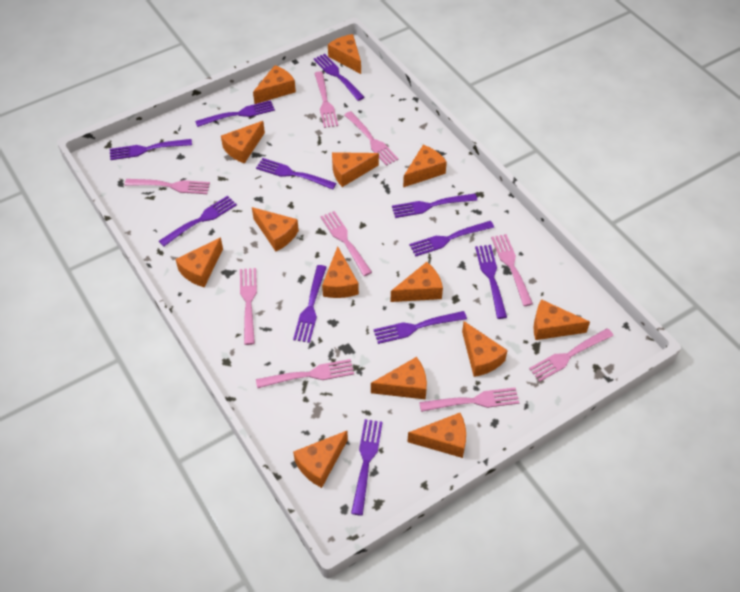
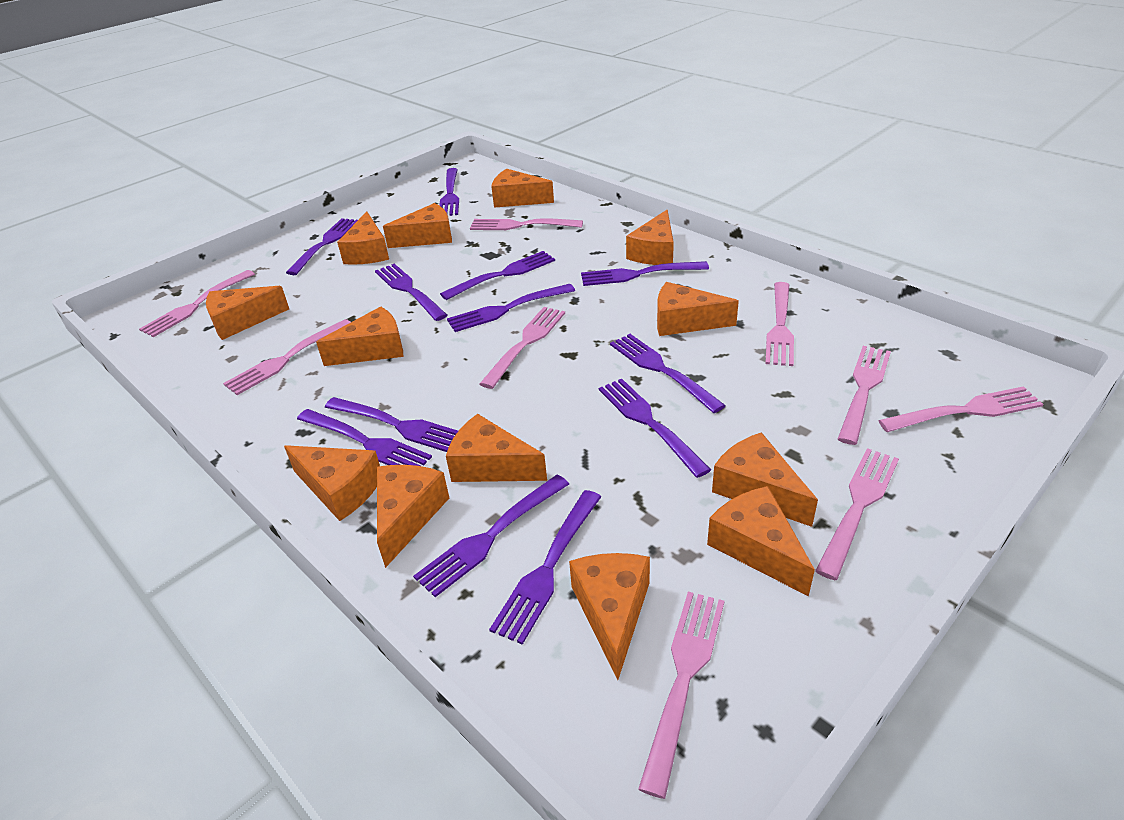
orange cheese: [175,237,223,287] [221,121,265,164] [252,207,299,251] [253,65,296,104] [293,431,348,488] [322,246,359,298] [328,34,361,74] [332,152,379,187] [371,357,427,400] [391,262,443,302] [403,145,447,187] [407,413,466,458] [462,321,508,377] [534,299,590,340] = 14 -> [206,286,289,340] [284,445,380,521] [316,306,403,366] [337,211,389,265] [377,465,449,568] [383,203,452,248] [446,414,547,482] [491,169,554,208] [569,553,650,680] [626,210,674,265] [657,282,739,336] [707,486,815,597] [712,432,818,527] = 13
purple fork: [110,139,192,160] [159,196,237,247] [195,100,275,127] [256,158,336,189] [293,265,327,343] [313,54,364,101] [351,419,383,516] [373,311,467,344] [392,194,477,218] [409,221,494,256] [475,245,507,319] = 11 -> [286,218,358,275] [297,409,432,466] [325,397,458,452] [375,264,448,321] [413,475,569,597] [439,168,459,216] [440,251,555,300] [447,284,575,332] [489,490,601,645] [581,261,709,286] [599,379,711,478] [610,334,726,413] = 12

